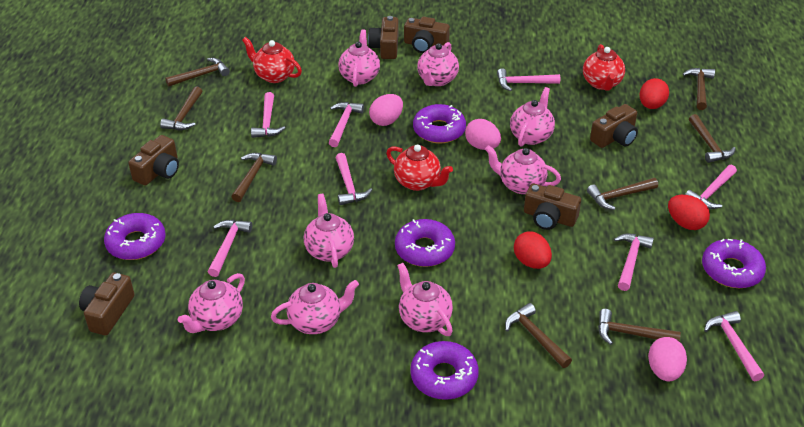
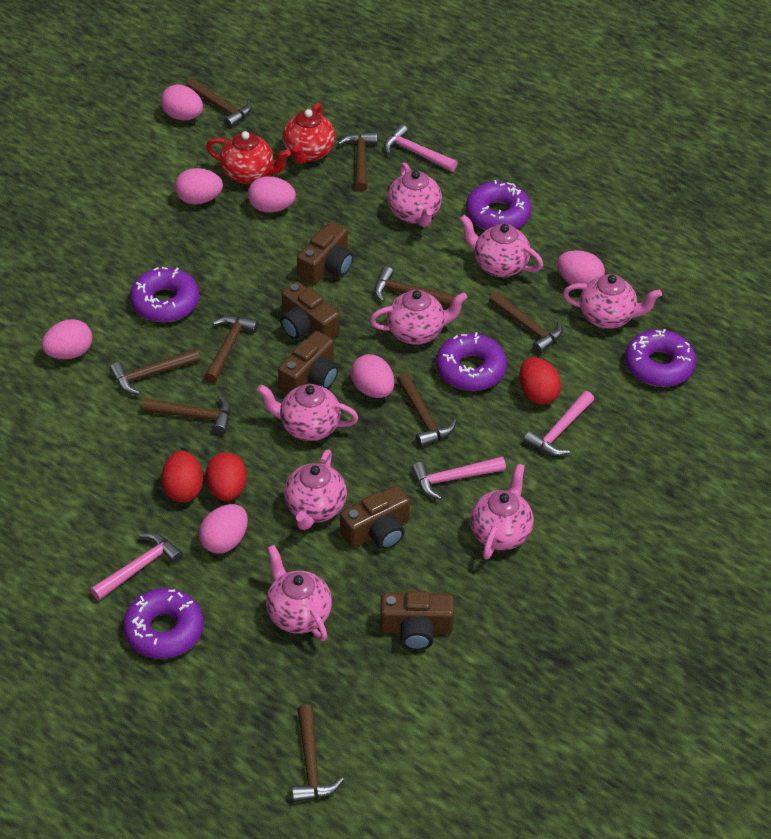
brown camera: [79,272,135,335] [128,135,179,186] [368,16,399,59] [404,17,450,53] [524,183,581,230] [590,104,638,148] = 6 -> [278,331,338,394] [280,282,340,340] [297,222,353,284] [340,485,410,550] [380,591,454,650] = 5
brown hammer: [160,87,202,130] [165,58,230,87] [232,153,277,202] [505,303,572,368] [587,178,658,210] [598,309,681,345] [683,68,715,110] [689,114,736,163] = 8 -> [110,348,200,395] [142,395,231,435] [186,78,252,128] [204,316,258,383] [292,705,344,802] [338,132,377,192] [374,266,457,307] [397,373,456,447] [489,292,563,354] = 9
pink egg: [369,94,403,126] [465,119,501,150] [648,337,687,381] = 3 -> [41,319,92,359] [161,84,203,120] [175,168,223,204] [199,504,248,554] [248,176,296,213] [351,354,395,398] [557,250,605,290] = 7
pink hammer: [208,220,252,277] [251,92,285,138] [328,102,364,147] [336,153,372,205] [497,68,560,91] [614,233,654,291] [685,165,737,209] [704,311,764,381] = 8 -> [90,533,183,600] [384,124,458,172] [411,457,506,500] [524,391,594,456] = 4
red teapot: [242,37,302,83] [386,144,453,191] [583,44,625,91] = 3 -> [206,131,291,184] [282,103,335,164] = 2

